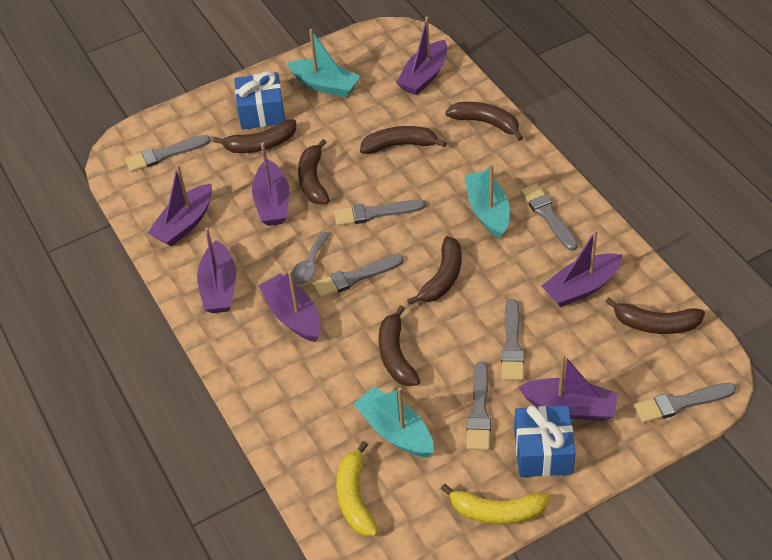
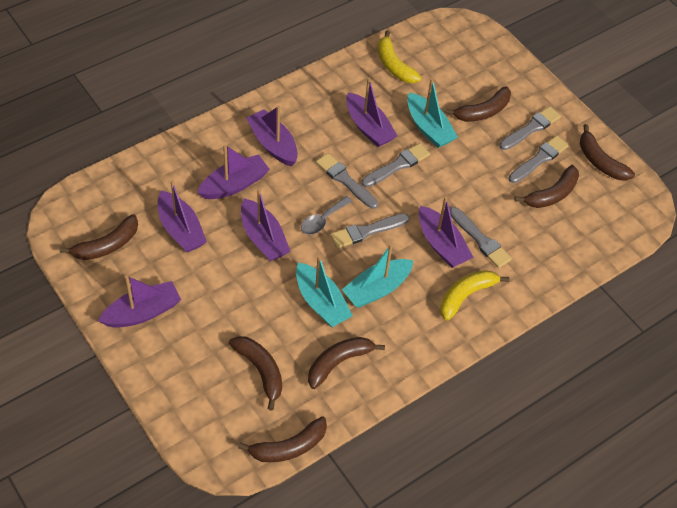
blue gift: [234,71,285,130] [514,405,576,477] = 2 -> none = 0
grey brush: [125,135,211,172] [313,254,404,298] [334,200,425,226] [466,362,491,450] [501,299,524,381] [520,183,578,251] [634,383,736,423] = 7 -> [316,153,378,209] [330,213,409,248] [362,143,430,187] [450,207,512,268] [499,106,561,150] [509,136,569,183] = 6

